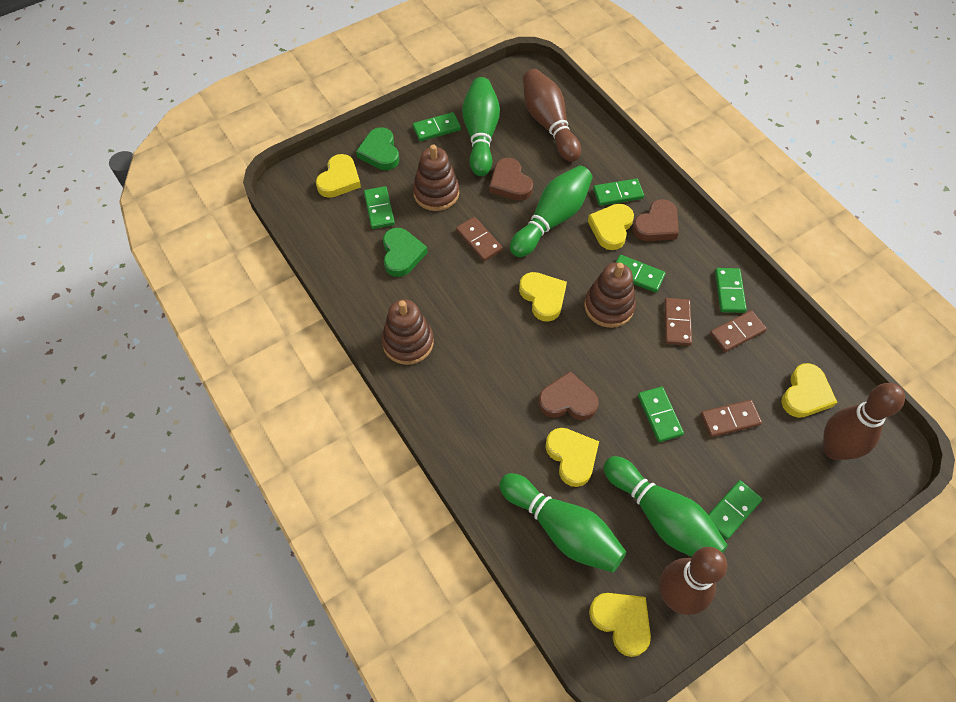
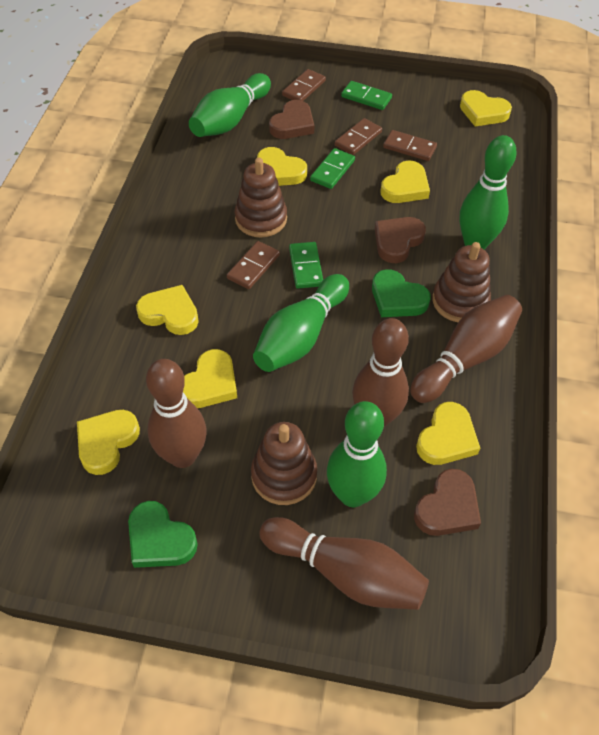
brown bowling pin: [523,69,581,162] [659,547,727,615] [823,383,905,460] = 3 -> [146,359,207,468] [259,517,429,610] [352,318,409,427] [410,295,522,403] = 4
green domino: [364,186,395,229] [413,112,461,141] [593,178,644,206] [616,255,666,293] [638,387,684,442] [708,480,762,540] [715,268,747,313] = 7 -> [289,242,323,289] [310,148,355,189] [341,81,392,110] = 3
yellow heart: [316,154,361,198] [519,272,567,322] [545,428,599,487] [588,204,634,250] [589,593,651,657] [781,363,837,418] = 6 -> [77,410,140,475] [136,285,199,335] [183,349,237,408] [257,147,307,186] [381,160,430,203] [416,402,480,465] [460,90,512,126] = 7

